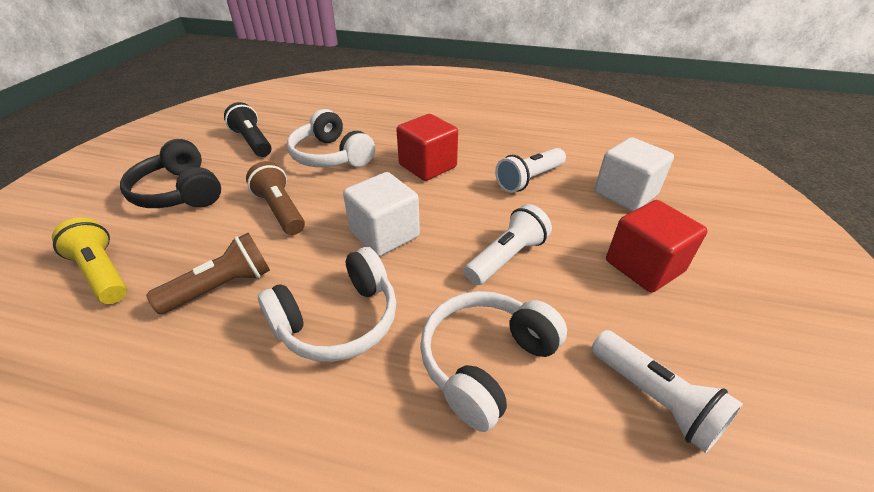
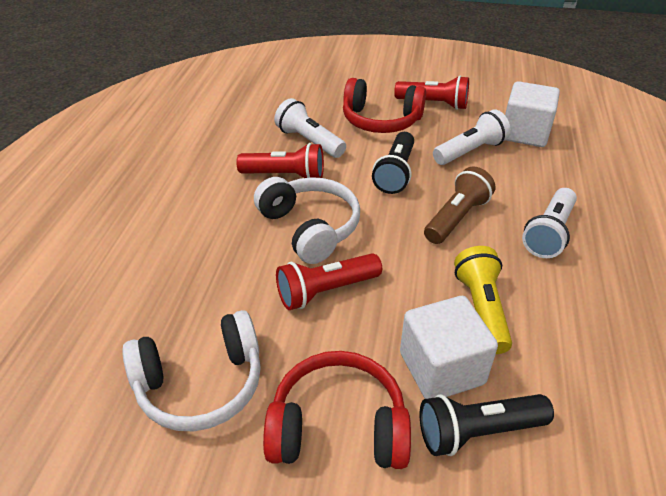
black flashlight: [224,102,272,157] = 1 -> [372,132,414,194] [420,394,554,456] = 2
black headphones: [120,139,221,208] = 1 -> none = 0
brown flashlight: [146,233,270,314] [246,161,305,235] = 2 -> [424,167,496,244] = 1
red cube: [396,114,458,181] [606,200,708,293] = 2 -> none = 0
red flashlight: none = 0 -> [236,143,324,178] [276,253,382,310] [394,76,469,110] = 3
red headphones: none = 0 -> [263,351,411,469] [343,78,426,133] = 2
white headphones: [258,247,396,362] [287,109,375,167] [420,291,567,432] = 3 -> [122,310,261,431] [254,177,360,264] = 2

